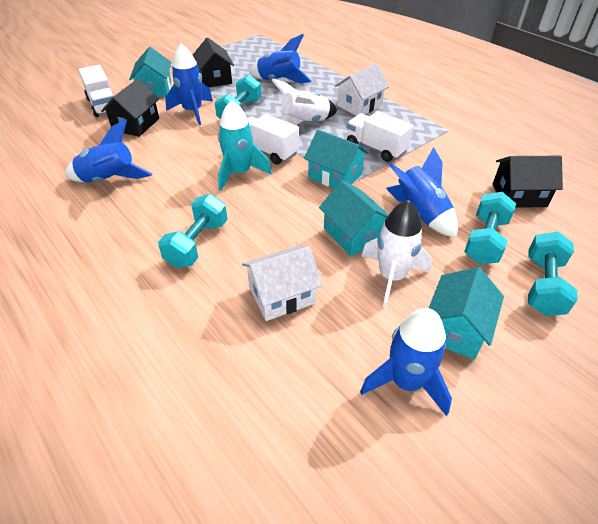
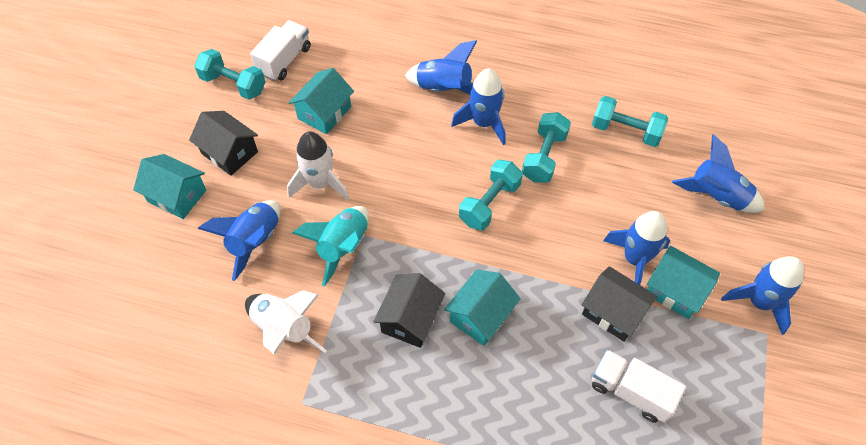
blue rocket: [65,119,152,182] [165,44,213,125] [249,34,312,83] [360,308,452,416] [386,147,458,238] = 5 -> [198,200,281,281] [405,40,477,94] [451,68,506,145] [603,211,670,285] [672,134,765,213] [721,256,804,335] = 6
white house: [242,246,322,321] [335,64,389,116] = 2 -> none = 0
white truck: [78,65,114,117] [247,114,299,165] [347,111,413,162] = 3 -> [250,20,311,81] [592,349,686,423] = 2

